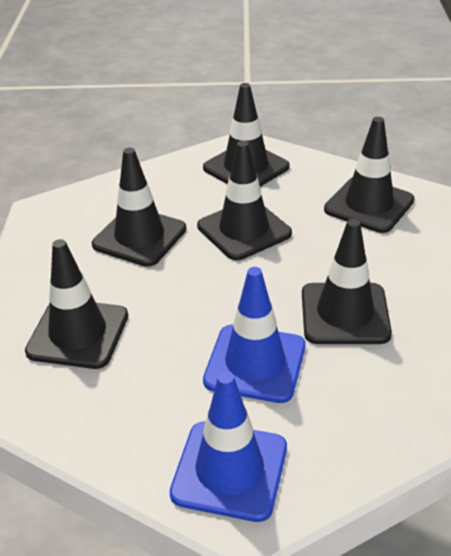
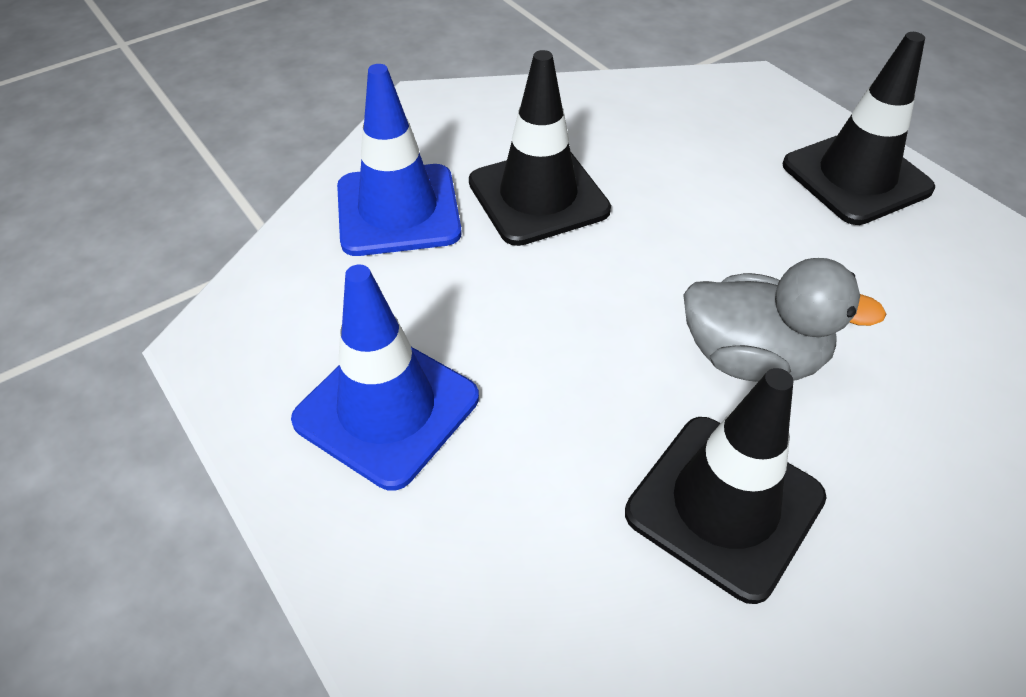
black traffic cone: [25,239,128,369] [92,148,187,267] [197,141,292,260] [203,83,290,187] [302,219,392,344] [324,117,415,233] = 6 -> [469,50,611,246] [625,368,827,604] [783,32,935,225] = 3
grey duck: none = 0 -> [683,258,887,382] = 1

